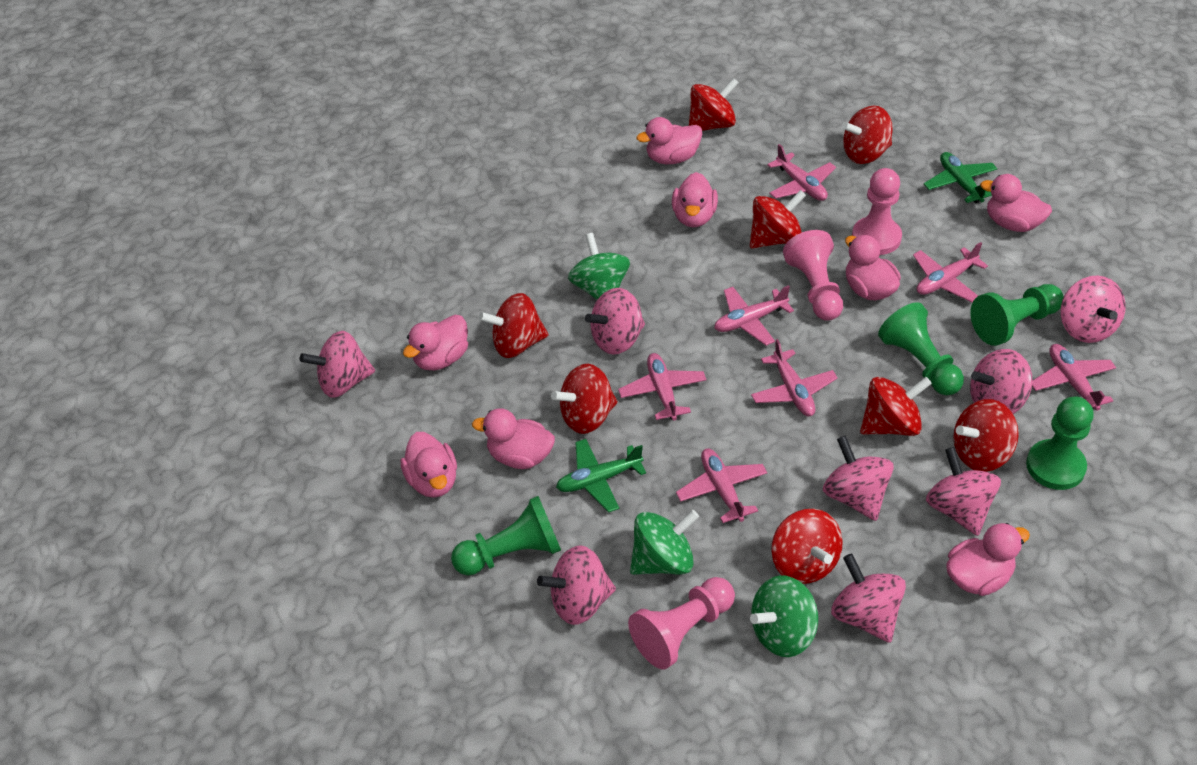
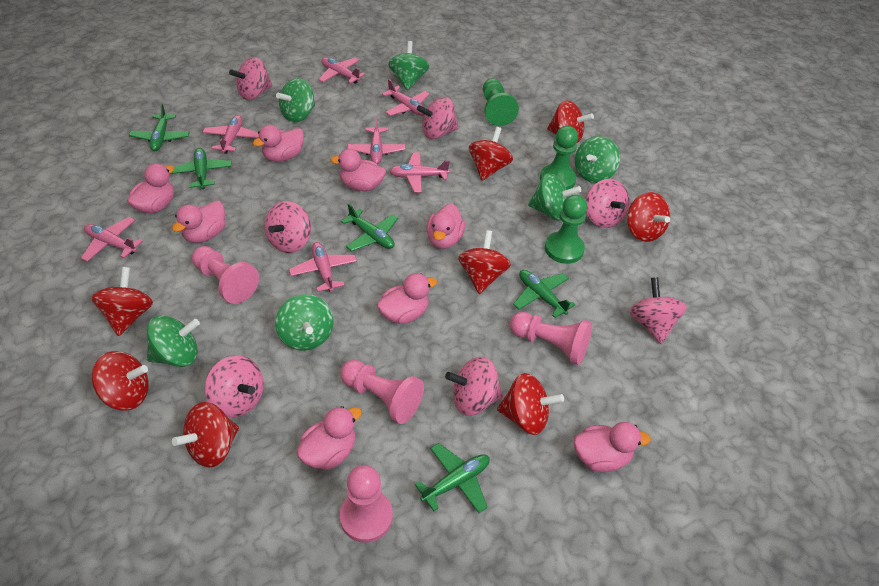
green pawn: [451,496,561,575] [878,302,964,395] [970,284,1064,346] [1026,396,1094,490] = 4 -> [483,78,519,126] [540,126,578,190] [545,195,587,264] = 3
green plane: [556,439,646,513] [924,152,998,203] = 2 -> [129,103,190,151] [171,148,232,189] [341,204,398,251] [415,443,490,513] [513,270,575,318] = 5
green spinning top: [568,233,630,300] [630,510,699,575] [750,575,818,657] = 3 -> [147,315,200,367] [275,294,334,351] [276,78,315,123] [388,41,429,91] [528,173,581,221] [575,136,620,183] = 6
pink pawn: [628,577,735,669] [783,230,843,321] [852,168,902,255] = 3 -> [192,246,259,304] [340,360,424,424] [340,465,393,543] [510,312,592,365] = 4
pink spinning top: [300,331,375,398] [537,545,616,625] [585,288,645,355] [823,436,894,521] [831,554,906,643] [926,447,1001,536] [970,349,1033,414] [1061,276,1126,343] = 8 -> [205,355,264,418] [229,57,272,100] [264,201,311,253] [417,97,459,139] [445,357,503,416] [586,179,629,228] [629,277,687,344] = 7

